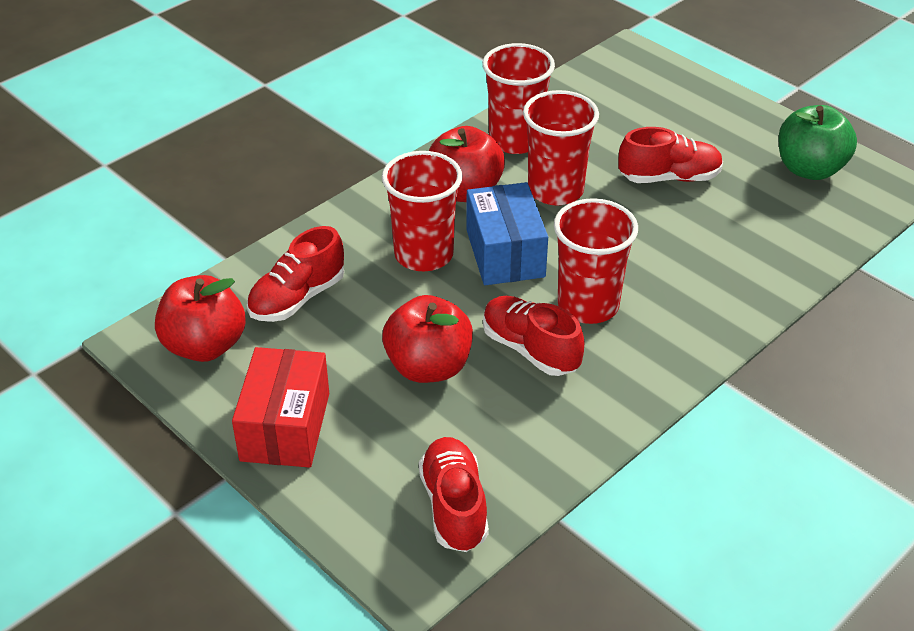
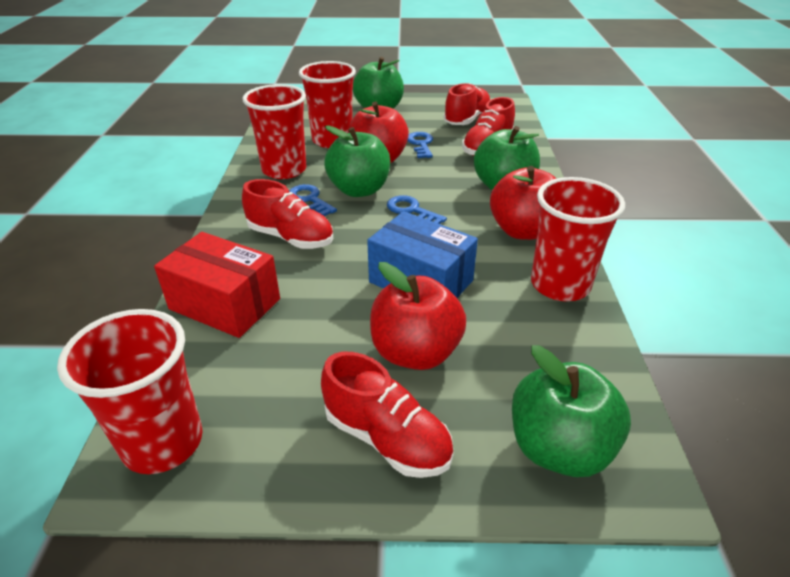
blue key: none = 0 -> [289,184,337,216] [387,195,447,224] [407,132,433,158] = 3
green apple: [778,105,857,180] = 1 -> [324,125,390,197] [353,57,404,109] [474,126,540,190] [512,345,631,477] = 4

